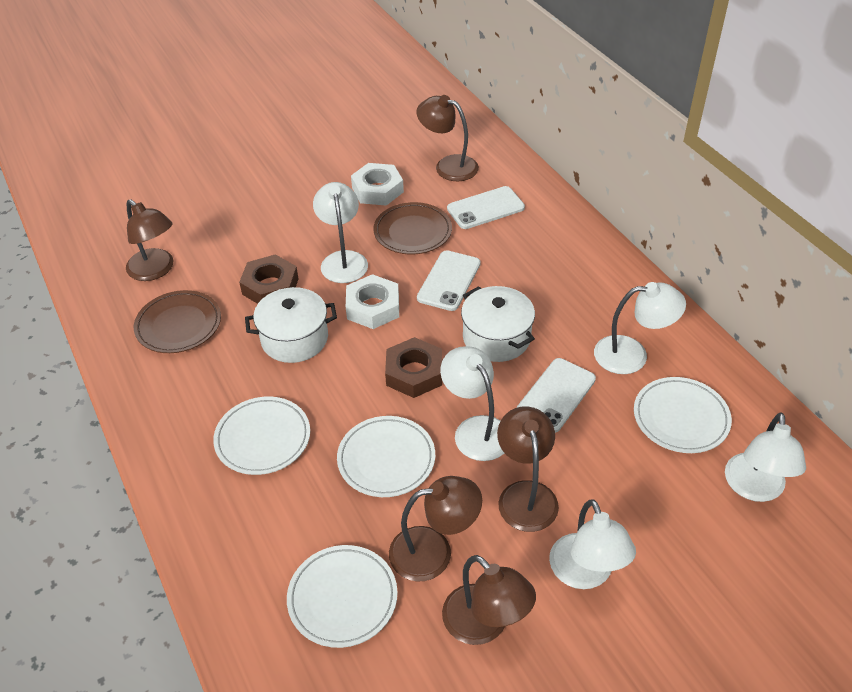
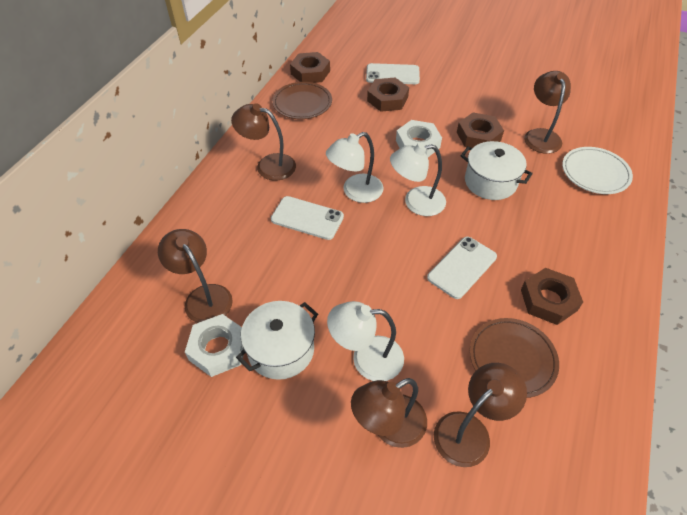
brown nut: [239,254,299,304] [385,337,442,398] = 2 -> [290,52,330,83] [367,78,409,112] [457,112,504,148] [521,268,583,325] = 4
white lamp: [313,182,368,283] [440,346,504,461] [549,499,636,589] [594,282,686,374] [725,412,806,502] = 5 -> [326,132,383,203] [327,301,404,381] [390,143,446,216] = 3
white plate: [213,396,310,475] [287,545,398,648] [337,416,435,497] [634,377,732,453] = 4 -> [562,147,633,194] = 1

